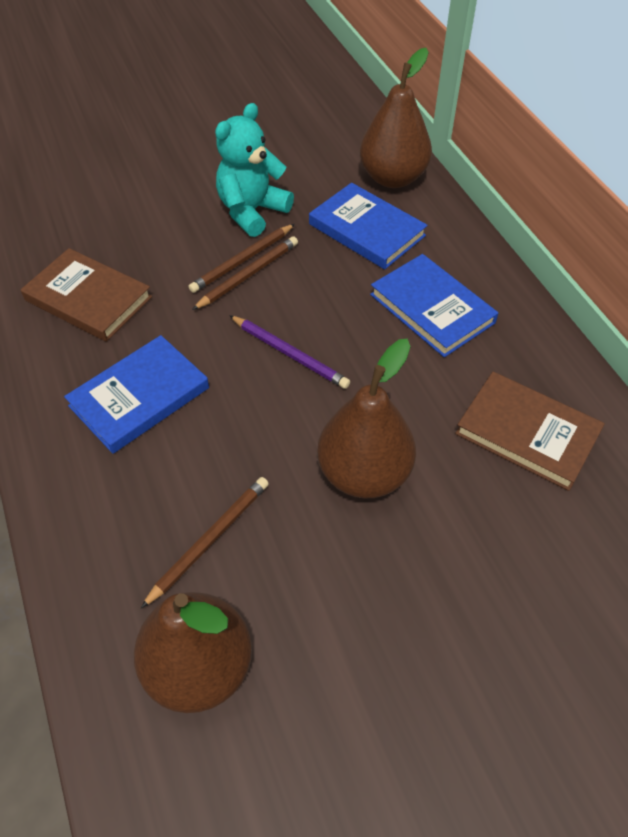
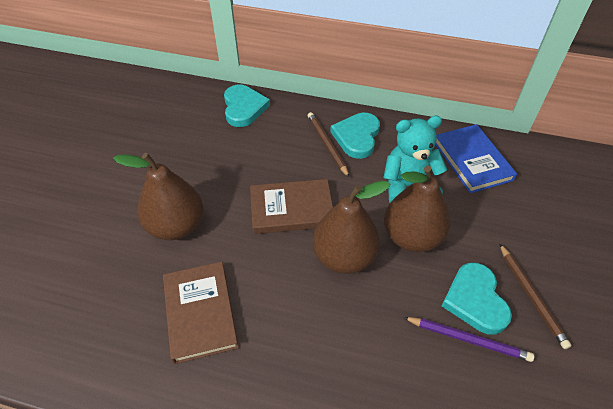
blue book: [64,335,209,454] [309,183,428,269] [370,254,498,357] = 3 -> [436,124,517,193] = 1
brown pencil: [141,477,269,608] [189,224,295,293] [192,236,298,310] = 3 -> [308,112,349,177] [499,243,572,349] = 2
turquoise heart: none = 0 -> [224,84,270,127] [330,113,380,159] [442,263,512,335] = 3

